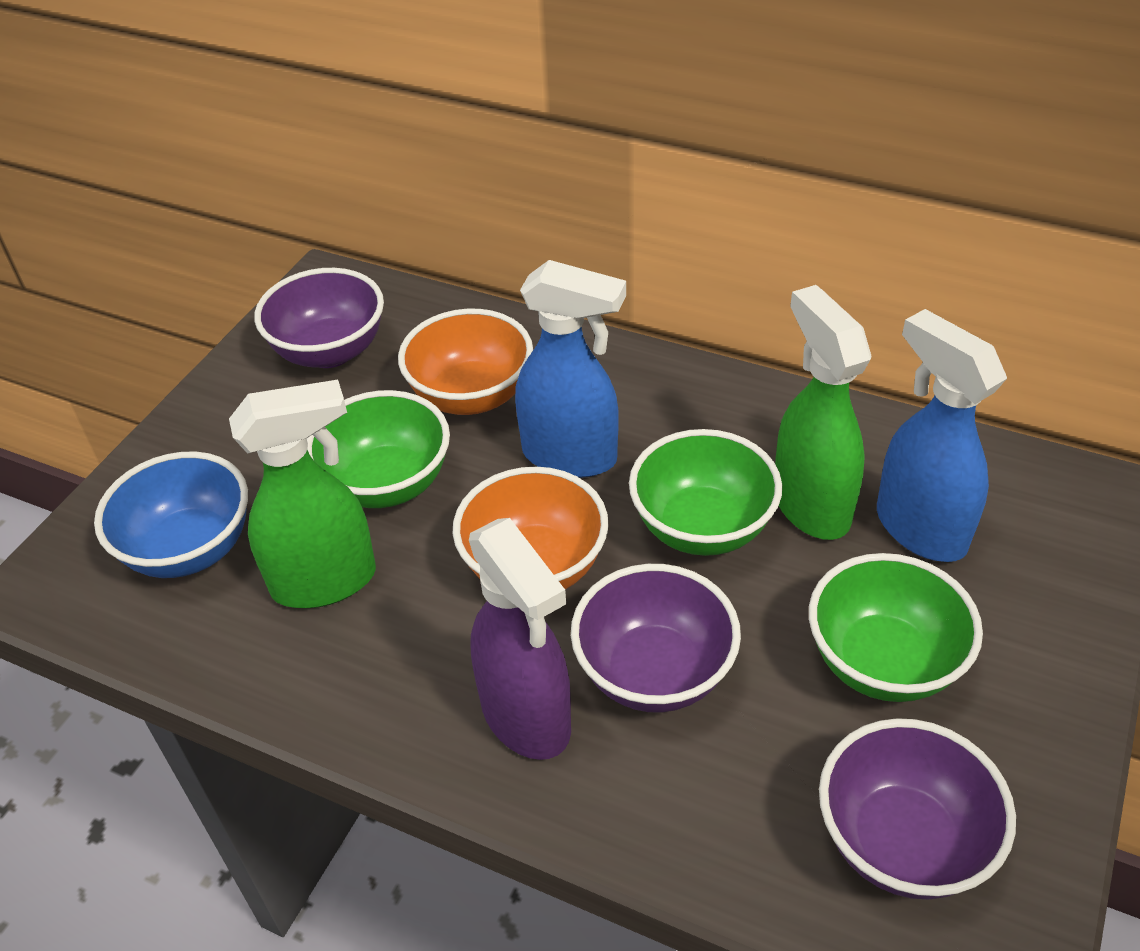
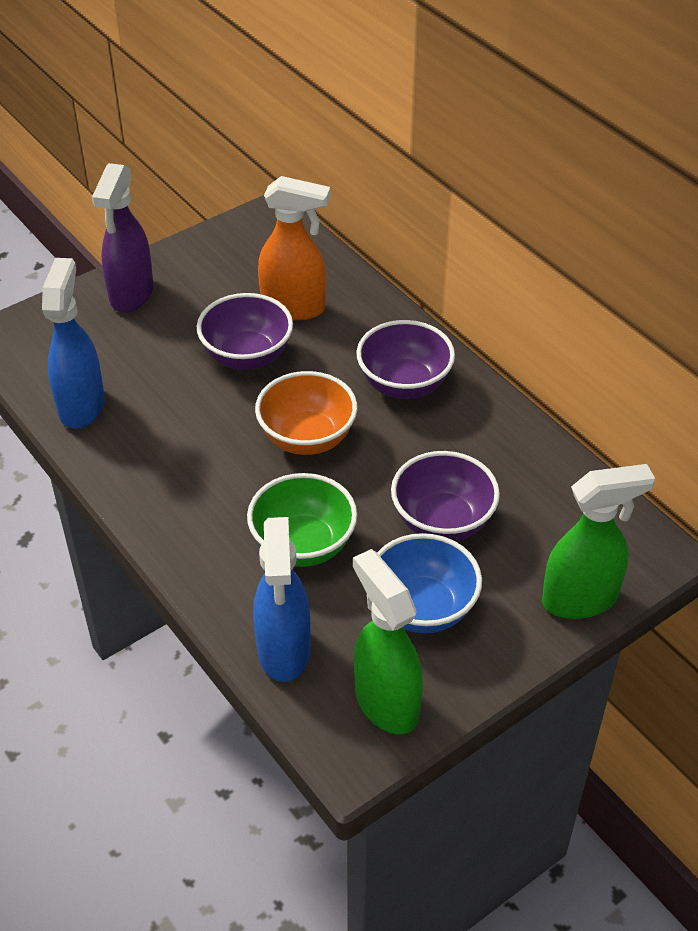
green bowl: [306,390,450,508] [629,429,782,556] [809,553,983,702] = 3 -> [247,473,357,567] = 1
orange bowl: [398,309,533,415] [453,467,609,589] = 2 -> [255,371,357,455] = 1
orange spray bottle: none = 0 -> [258,176,330,320] = 1

